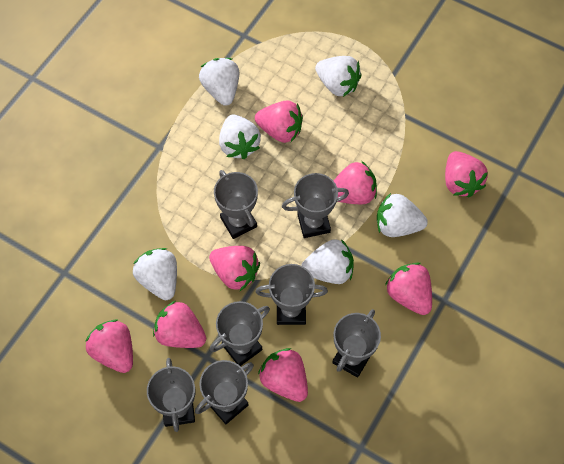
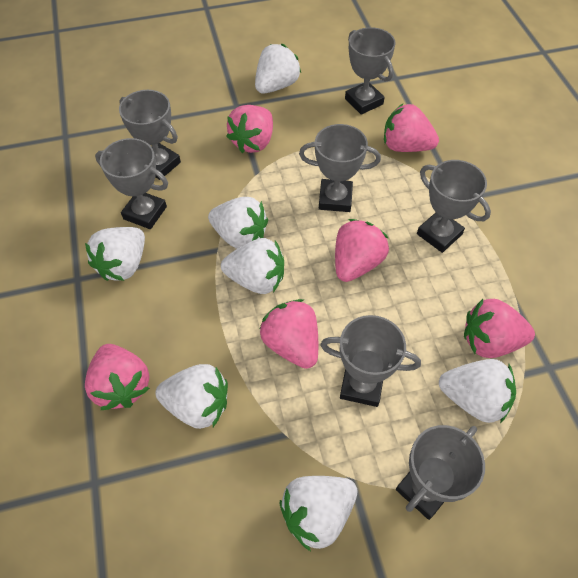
pink strawberry: [85,320,133,373] [153,301,206,348] [209,246,260,291] [255,100,303,143] [258,348,308,402] [334,161,377,204] [385,263,432,315] [445,151,488,197] = 8 -> [85,344,150,410] [226,105,273,153] [260,299,318,369] [335,219,389,282] [384,104,439,152] [464,299,535,358] = 6
white strawberry: [133,248,177,300] [199,58,239,106] [219,114,261,160] [301,239,354,284] [315,56,362,97] [377,193,428,237] = 6 -> [85,227,145,281] [155,364,228,429] [208,197,268,249] [221,238,284,294] [255,44,301,94] [280,476,357,551] [439,359,516,423] = 7

